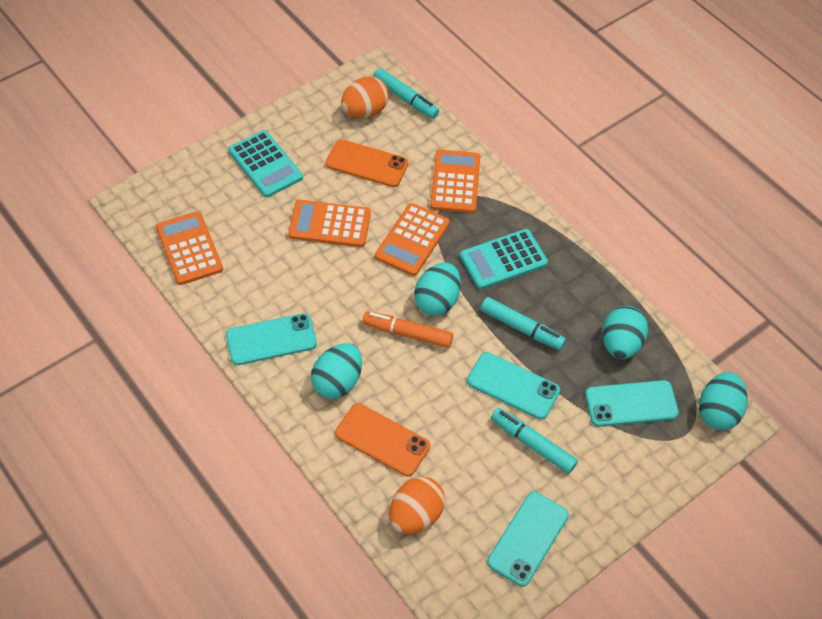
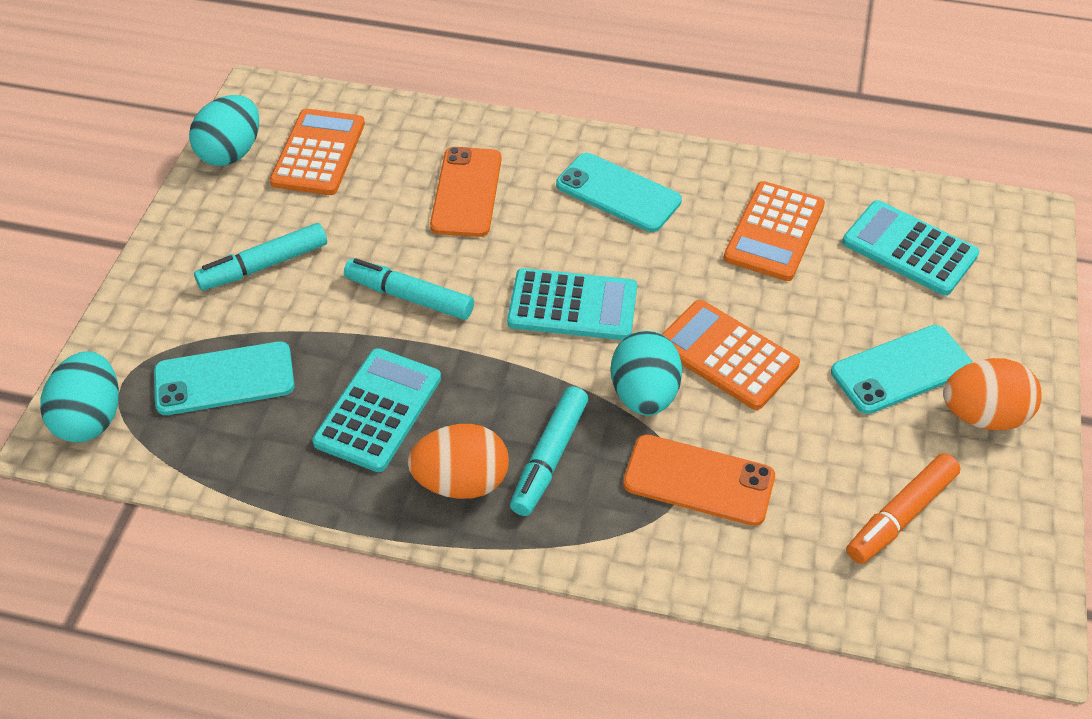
orange calculator: [156,211,223,285] [288,200,371,247] [375,203,450,276] [430,149,480,213] = 4 -> [270,108,365,195] [662,300,800,410] [723,181,825,281] = 3
turquoise calculator: [228,130,303,197] [460,229,548,289] = 2 -> [312,348,441,472] [507,268,637,340] [842,200,979,296] = 3
turquoise egg: [311,343,362,399] [414,262,461,316] [602,306,648,359] [699,372,748,430] = 4 -> [40,351,119,442] [189,95,259,166] [611,331,682,416] = 3
turquoise phone: [226,313,317,365] [467,352,560,420] [487,492,569,587] [585,380,679,427] = 4 -> [154,341,294,415] [556,153,682,232] [831,325,973,414] = 3

